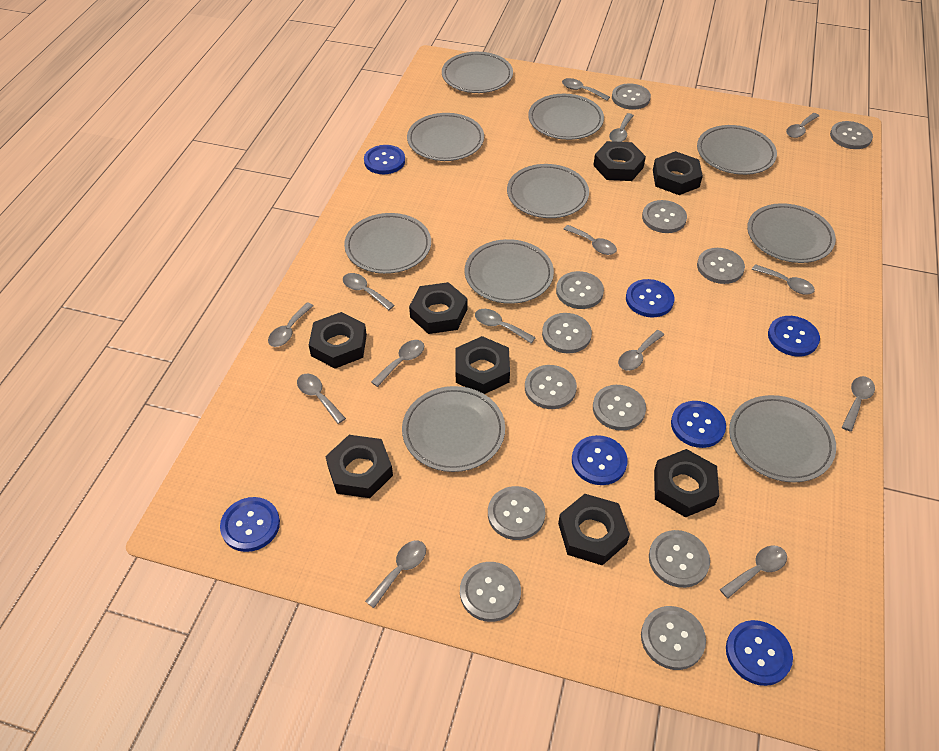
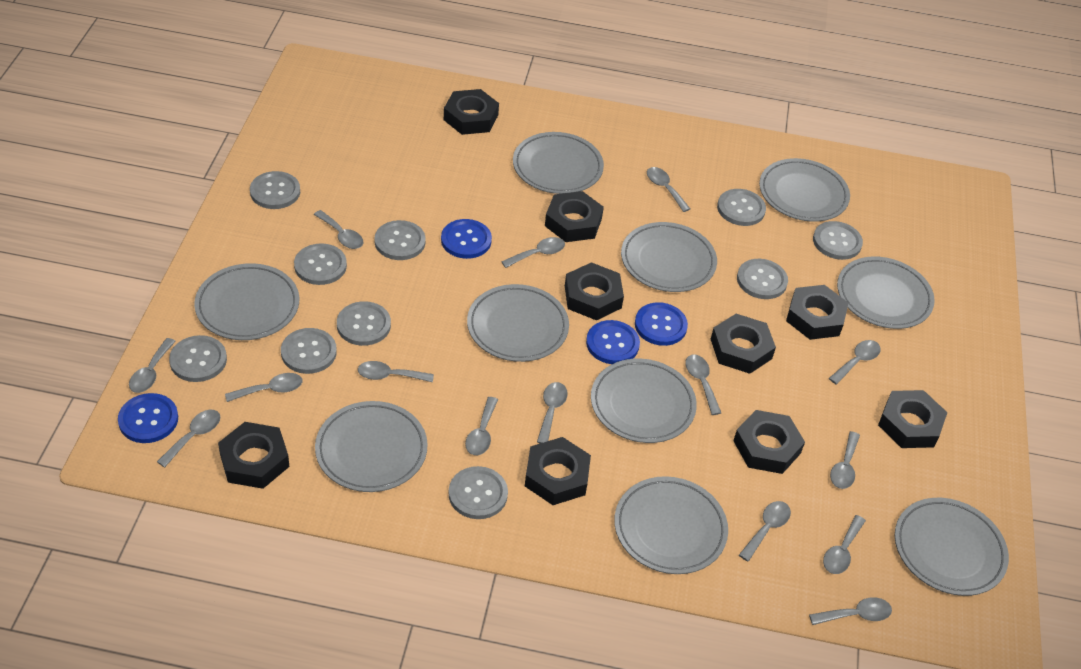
black nut: [309,312,367,368] [325,435,393,498] [409,282,467,334] [456,336,510,394] [558,494,630,565] [593,141,646,181] [653,151,703,195] [654,449,719,518] = 8 -> [218,422,289,489] [444,89,499,135] [525,437,591,505] [545,191,604,242] [565,262,624,320] [711,314,776,374] [734,410,805,474] [786,285,848,340] [878,390,948,448] = 9
blue button: [220,497,280,552] [364,145,405,174] [572,435,628,485] [626,279,674,317] [671,401,726,448] [726,620,793,686] [768,316,820,356] = 7 -> [118,393,178,443] [441,219,492,259] [586,320,640,364] [635,302,688,346] = 4
grey button: [460,562,521,622] [488,486,545,540] [525,365,577,409] [542,313,592,354] [556,271,604,309] [593,385,646,431] [612,83,651,110] [641,606,706,670] [642,200,687,233] [649,530,710,588] [697,248,745,284] [830,121,873,149] = 12 -> [169,335,227,382] [250,171,300,209] [281,328,337,374] [294,243,347,285] [337,301,391,346] [375,220,426,260] [449,466,508,519] [717,189,766,226] [737,259,788,299] [813,221,863,260] = 10
grey spoon: [268,302,314,347] [297,374,346,424] [343,273,395,310] [365,541,426,608] [371,340,424,387] [475,309,536,343] [562,78,610,101] [564,225,617,255] [609,113,634,142] [618,330,664,371] [720,546,787,599] [752,264,815,295] [786,113,819,138] [842,376,875,432] = 14 -> [129,338,176,393] [157,410,220,467] [225,373,303,402] [314,210,363,249] [358,361,434,382] [465,397,498,455] [501,237,565,268] [537,382,568,444] [647,167,690,212] [685,355,721,415] [739,501,791,562] [809,597,892,625] [823,515,866,574] [829,340,880,384] [830,431,860,489] = 15

